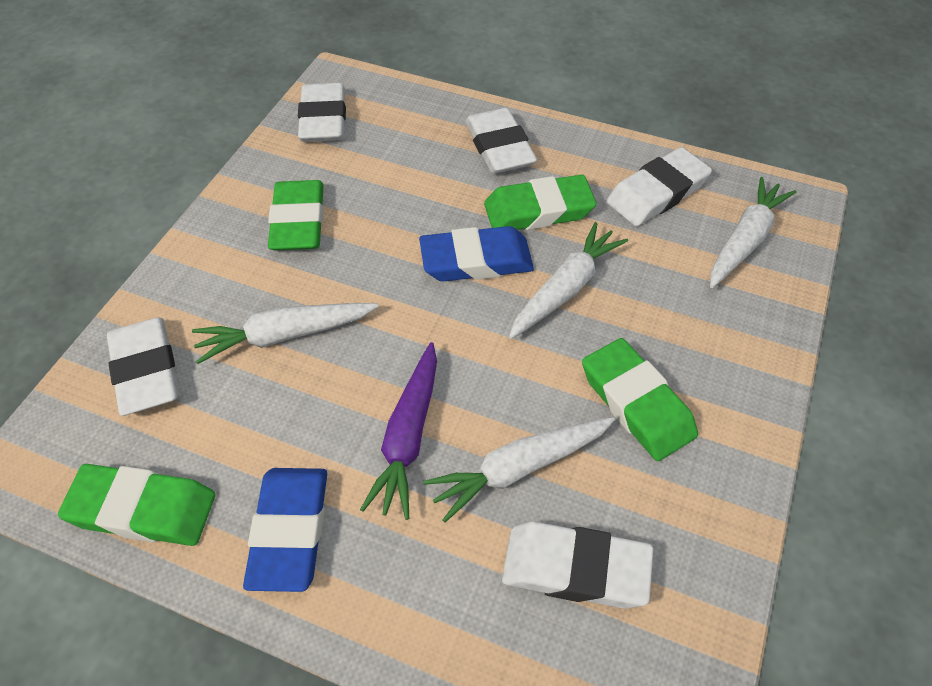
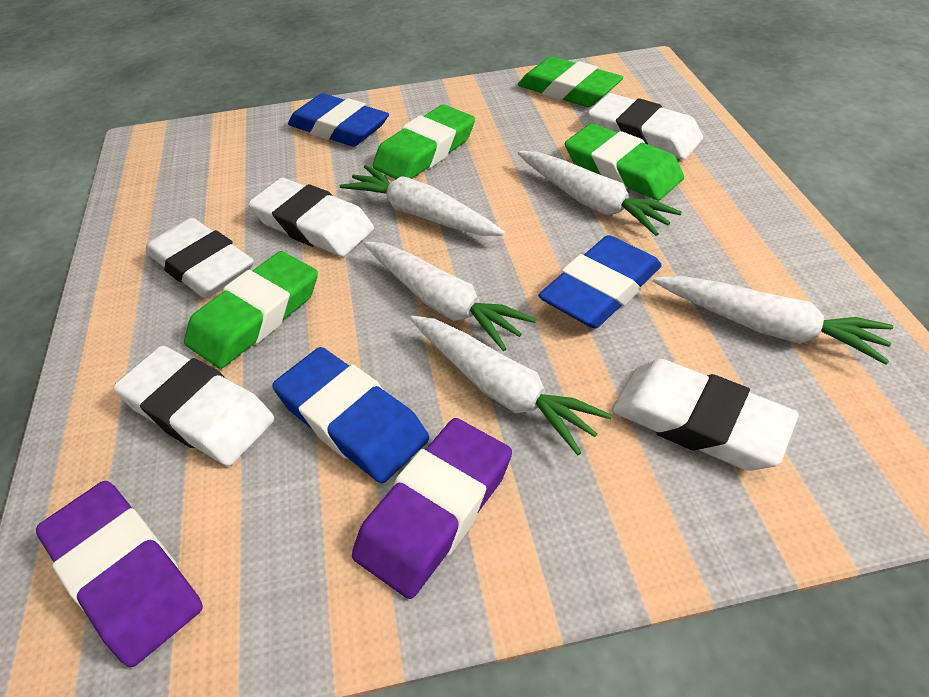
blue eraser: [243,468,327,592] [419,226,534,281] = 2 -> [272,347,429,483] [288,93,389,147] [538,235,662,328] = 3
purple carrot: [360,342,437,520] = 1 -> none = 0
purple eraser: none = 0 -> [36,481,203,667] [352,418,512,599] = 2
white carrot: [192,303,378,364] [423,417,615,522] [509,222,628,339] [710,177,796,288] = 4 -> [340,165,505,236] [364,241,536,351] [410,315,612,455] [518,151,682,236] [653,276,894,365] = 5

